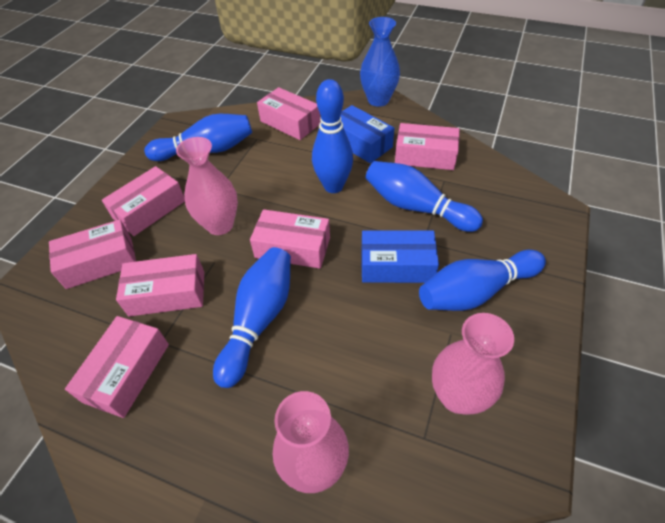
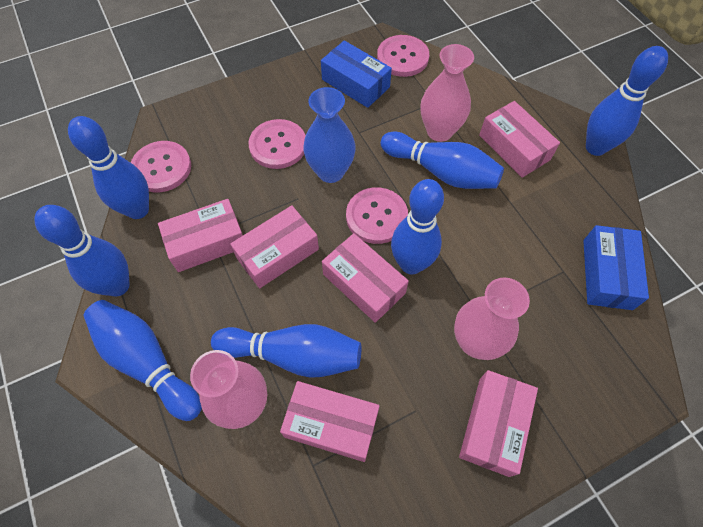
blue bowling pin: [144,114,252,161] [213,247,291,388] [312,79,353,193] [366,161,483,232] [419,250,546,311] = 5 -> [34,205,130,297] [68,116,149,219] [83,300,202,421] [211,324,361,378] [381,132,504,189] [391,179,444,274] [586,46,668,156] = 7
pink box: [49,219,136,289] [65,316,169,418] [102,166,185,236] [116,254,204,317] [250,209,330,269] [257,87,320,140] [395,123,459,170] = 7 -> [158,199,243,272] [230,205,319,288] [280,381,379,462] [322,233,409,323] [459,370,538,477] [479,101,560,178] = 6
pink button: none = 0 -> [131,141,191,192] [248,119,306,169] [346,187,408,244] [377,35,429,77] = 4

